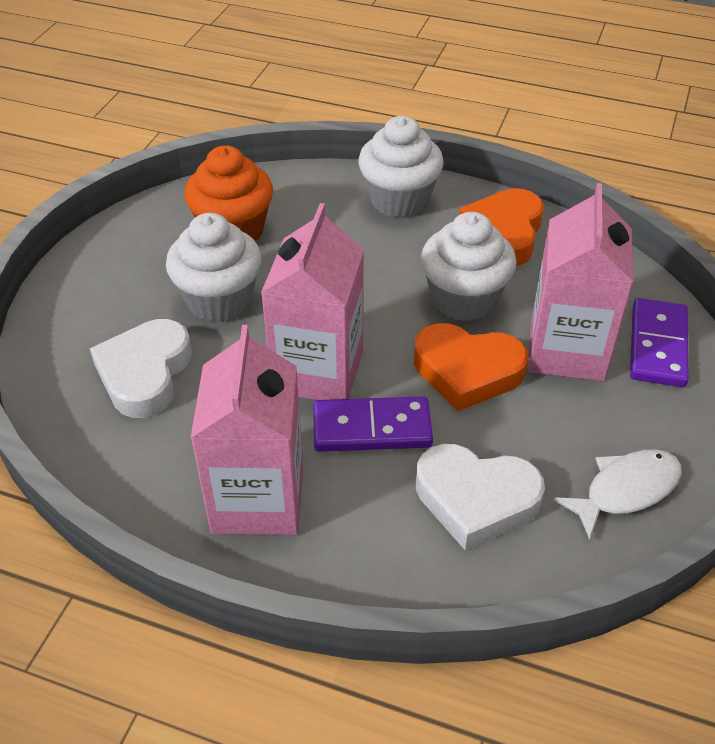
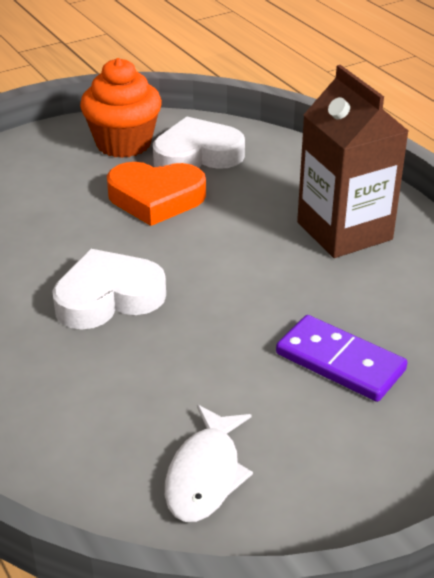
brown carton: none = 0 -> [297,65,408,258] = 1
orange heart: [414,323,528,411] [459,188,544,266] = 2 -> [107,162,206,226] = 1
pink carton: [191,325,303,535] [261,203,364,400] [528,183,634,381] = 3 -> none = 0
purple domino: [313,396,433,452] [630,298,689,387] = 2 -> [276,315,407,402] = 1
white cupcake: [166,213,262,323] [358,116,444,218] [421,212,516,321] = 3 -> none = 0

